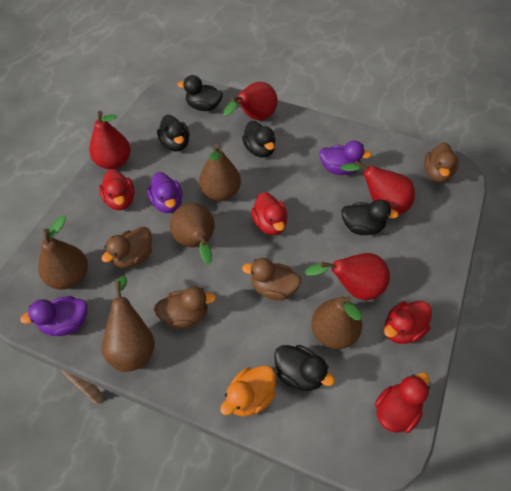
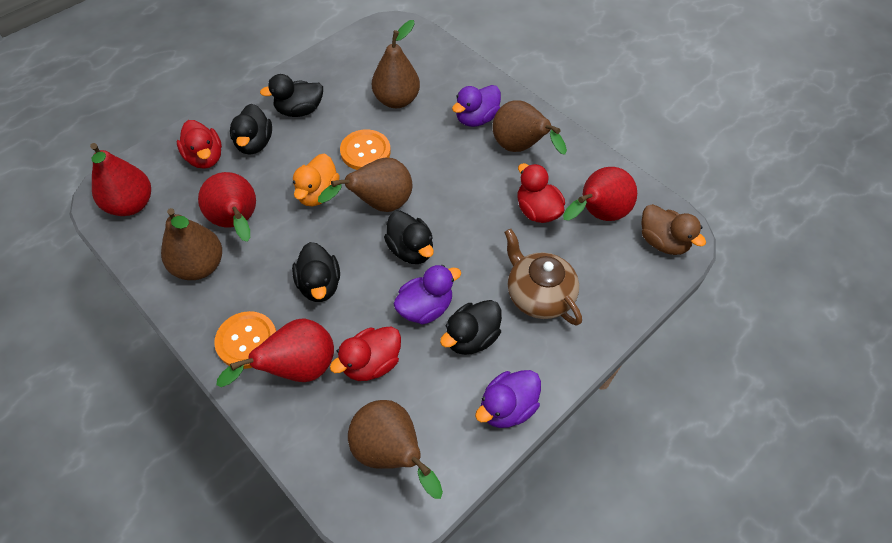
brown duck: [102,226,152,268] [154,286,216,329] [242,258,302,300] [424,142,459,182] = 4 -> [641,204,706,255] = 1
brown teapot: none = 0 -> [504,229,582,326] = 1
orange button: none = 0 -> [214,311,276,369] [340,129,391,170] = 2
red duck: [99,169,134,210] [251,192,288,235] [375,372,430,433] [384,301,432,344] = 4 -> [177,120,222,169] [330,327,401,381] [518,163,565,223] = 3

